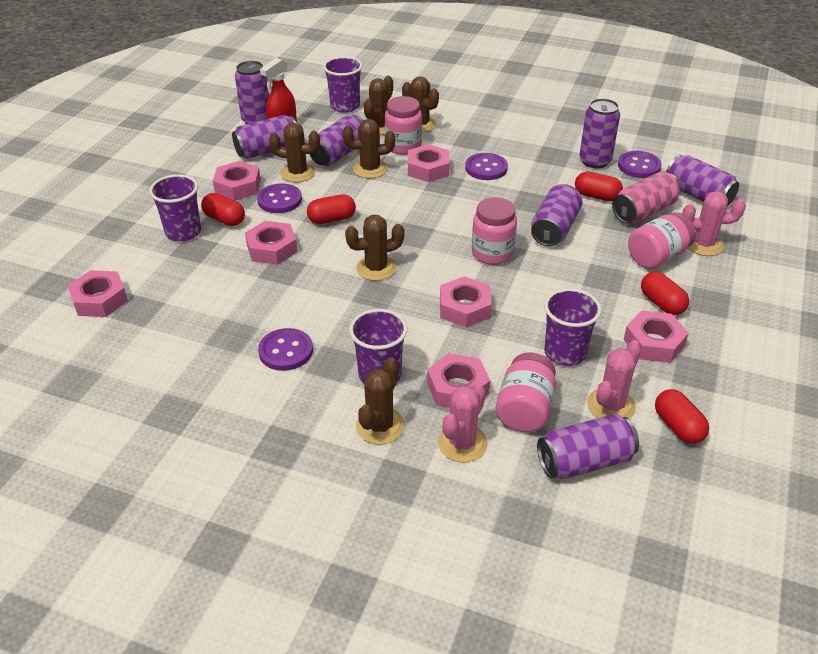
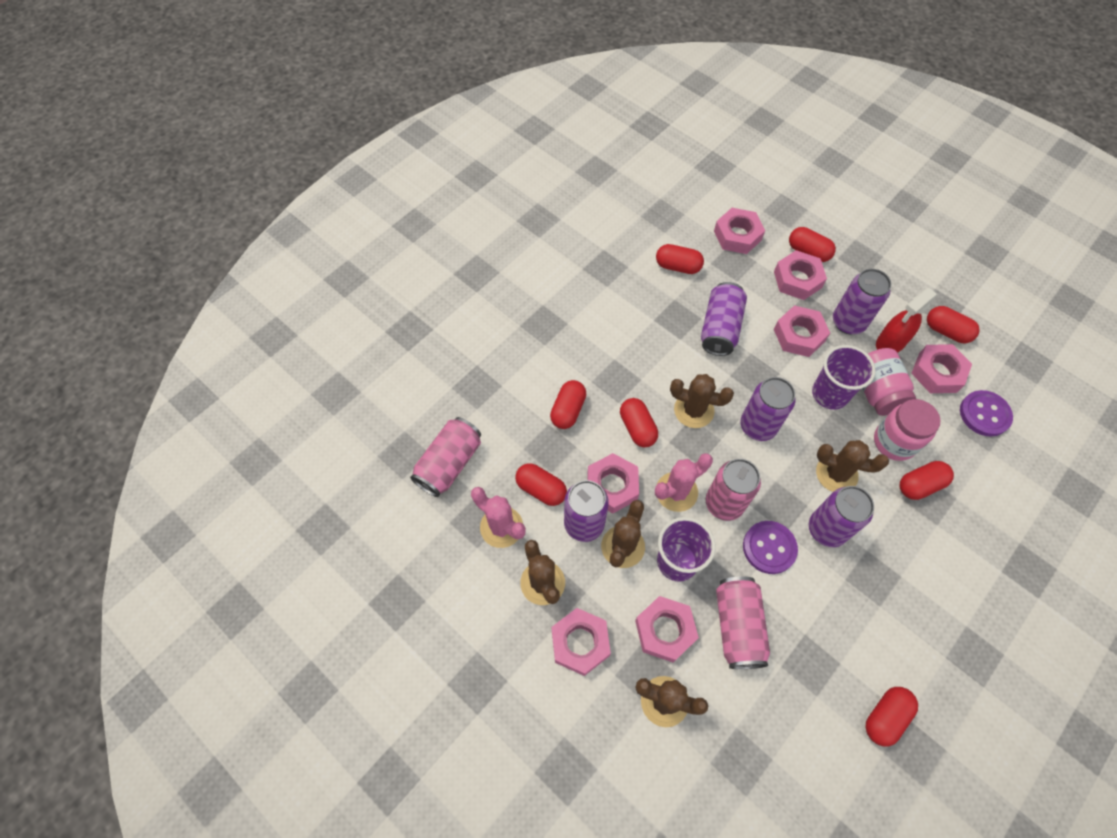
brown cactus: [269,123,320,182] [343,119,395,178] [345,215,405,281] [356,357,405,445] [364,76,393,135] [402,76,439,133] = 6 -> [520,540,565,605] [601,500,645,568] [635,676,708,727] [670,374,734,428] [816,440,889,492] = 5
pink cactus: [438,383,488,463] [587,340,641,419] [682,191,746,256] = 3 -> [471,487,526,548] [655,453,713,512] = 2
pink can: [612,171,681,224] = 1 -> [410,417,481,497] [706,459,761,521] [716,576,770,669] = 3
pink jar: [385,96,422,155] [472,197,517,265] [496,352,556,432] [628,213,696,269] = 4 -> [862,348,916,416] [874,399,940,461] = 2
purple button: [257,183,302,213] [258,328,313,371] [465,153,508,180] [618,151,662,178] = 4 -> [743,521,798,574] [960,390,1013,437] = 2
purple can: [232,115,296,159] [235,61,269,124] [310,115,363,166] [531,184,583,246] [537,414,639,479] [579,98,620,168] [666,155,739,206] = 7 -> [564,480,609,542] [701,282,747,356] [740,377,796,441] [809,486,874,547] [833,269,891,334] = 5
purple cup: [149,174,201,242] [323,56,362,113] [349,309,407,384] [544,288,602,366] = 4 -> [657,517,716,582] [812,345,876,410] = 2
red capsule: [201,193,245,226] [307,194,356,224] [575,171,623,201] [641,272,689,315] [655,389,709,444] = 5 -> [515,463,567,506] [550,380,586,429] [620,398,658,447] [656,244,704,274] [789,227,836,262] [866,687,918,747] [899,461,954,500] [927,306,980,343] = 8

